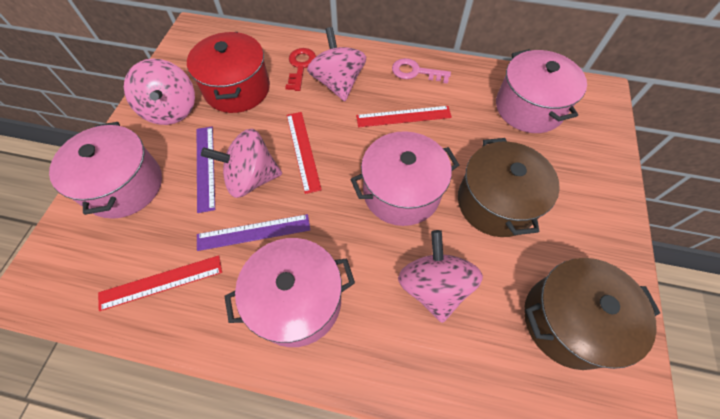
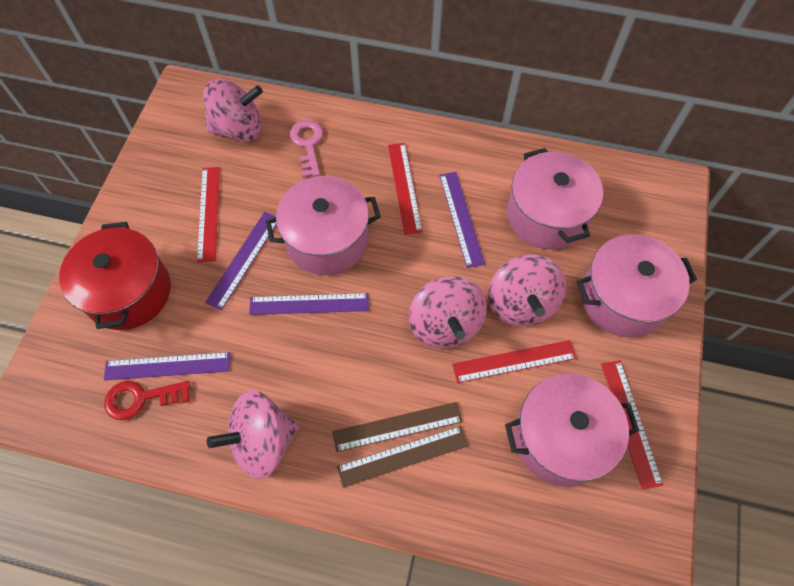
brown pot: [458,138,560,237] [524,258,660,370] = 2 -> none = 0
brown ruler: none = 0 -> [332,402,463,452] [337,426,468,488] = 2
purple ruler: [197,127,215,213] [197,214,310,251] = 2 -> [104,352,230,380] [205,212,276,310] [249,293,369,315] [439,172,485,268] = 4
red ruler: [98,255,222,311] [287,112,322,194] [356,106,452,127] = 3 -> [197,167,220,263] [388,143,423,235] [452,340,576,383] [601,360,663,490] = 4

